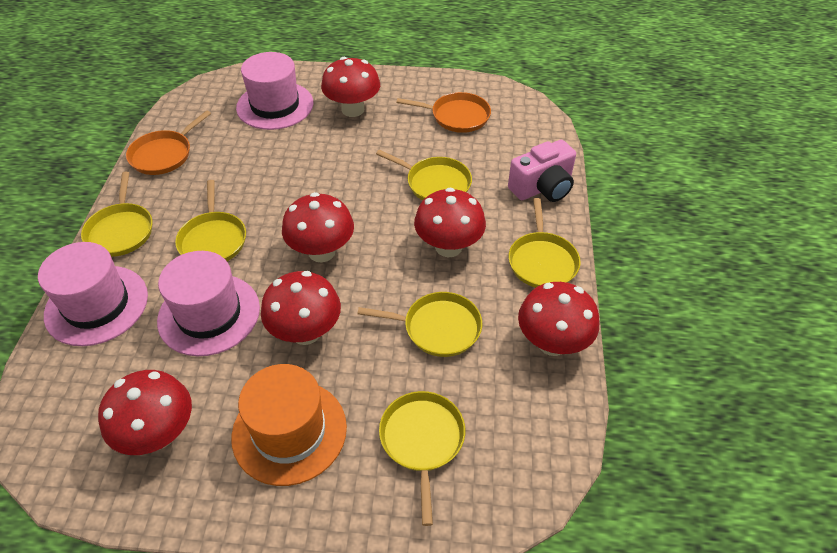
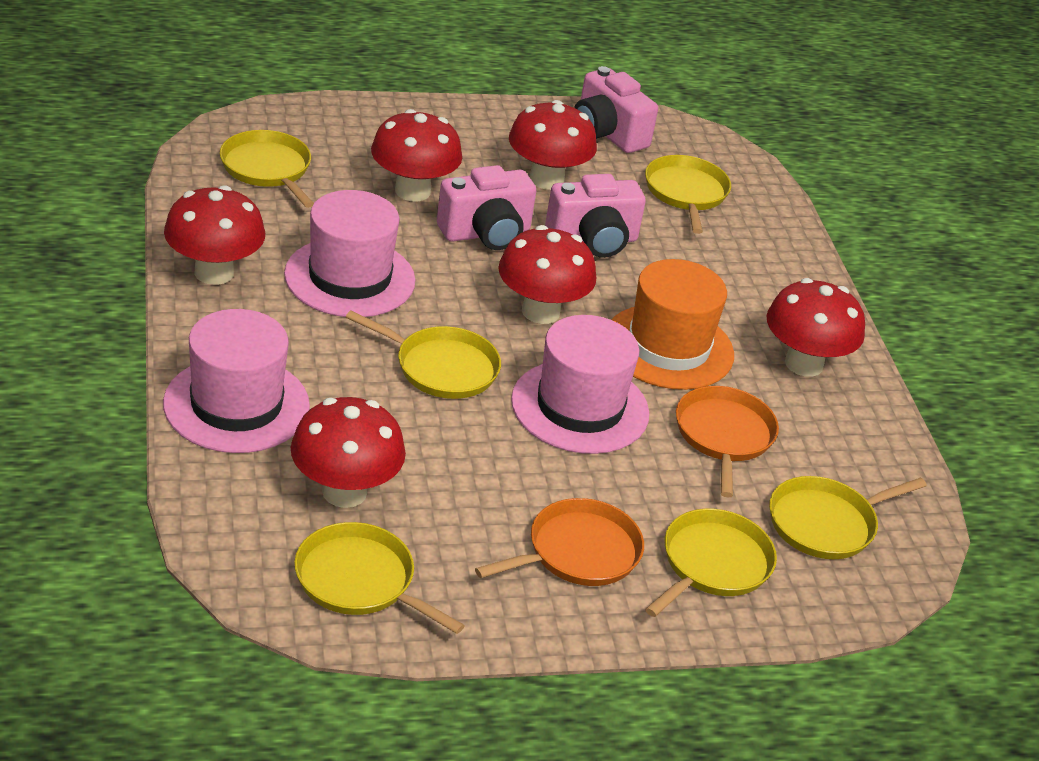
pink camera: [508,140,576,202] = 1 -> [437,165,536,250] [545,174,646,258] [574,66,658,153] = 3

